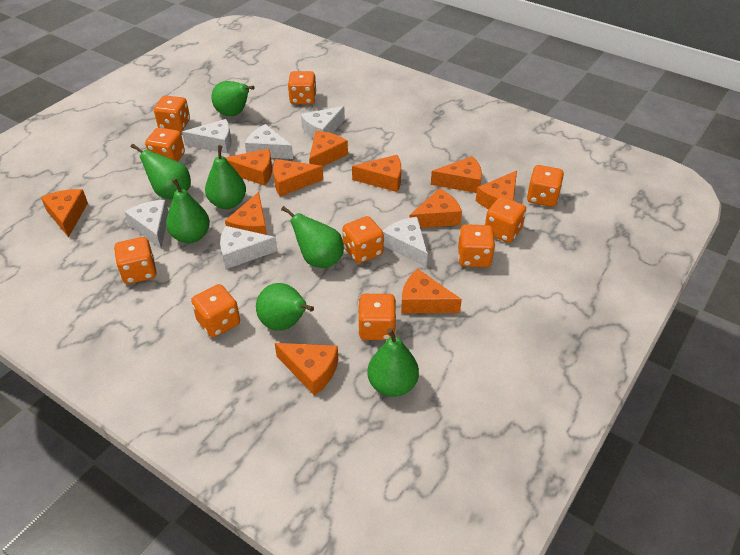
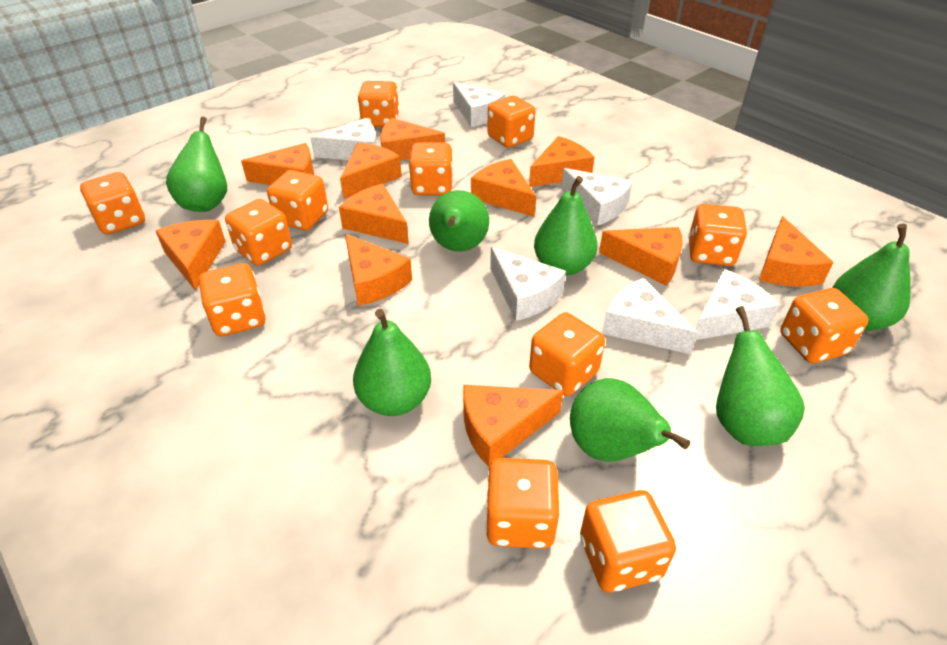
orange dice: [114,237,156,284] [145,127,185,162] [154,95,190,132] [191,284,240,338] [288,71,317,105] [343,216,384,264] [358,294,396,340] [458,224,495,267] [485,197,526,243] [527,165,564,207] = 10 -> [80,172,145,235] [199,263,266,336] [225,199,292,266] [267,170,328,230] [358,81,399,127] [409,143,453,195] [485,458,560,549] [487,96,536,148] [529,312,605,396] [580,490,676,593] [688,204,747,266] [780,288,868,363] = 12

